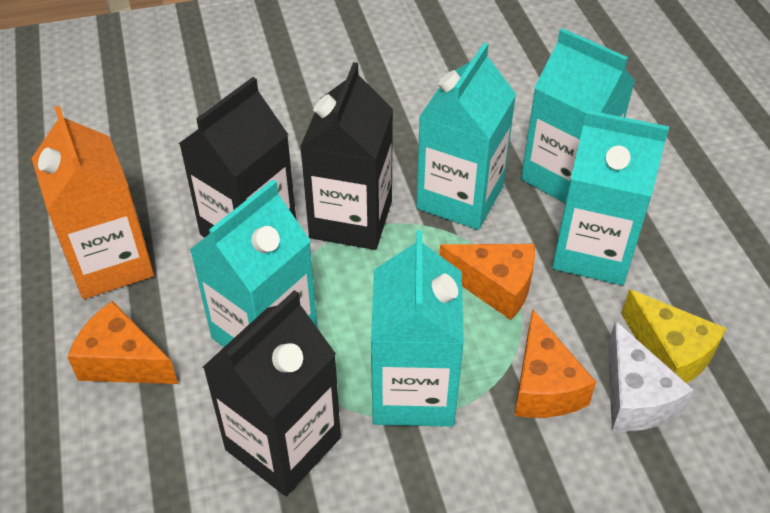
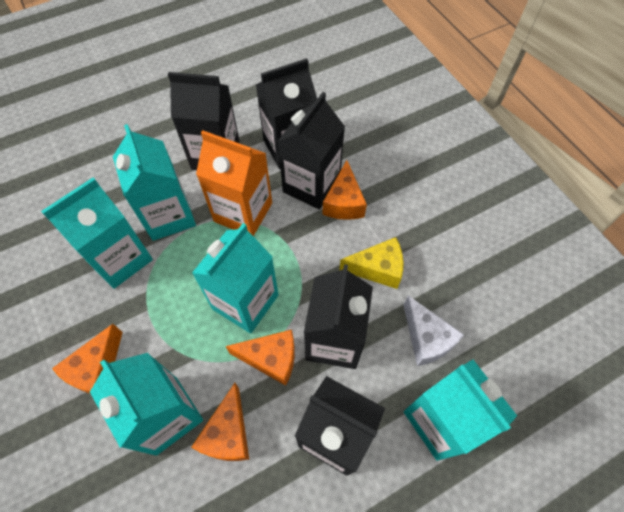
black carton: [179,77,296,238] [203,290,341,496] [300,62,393,250] = 3 -> [168,72,240,170] [256,58,317,169] [277,92,345,210] [295,376,385,476] [304,264,373,369] = 5
orange cheese: [67,301,178,384] [439,244,535,320] [514,310,596,418] = 3 -> [52,324,123,394] [191,383,249,461] [225,330,295,386] [322,160,367,220] = 4

